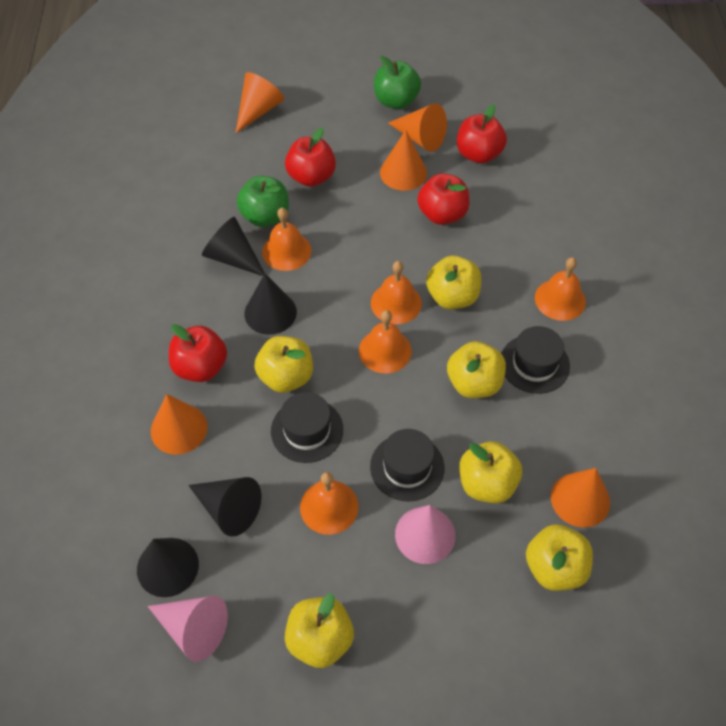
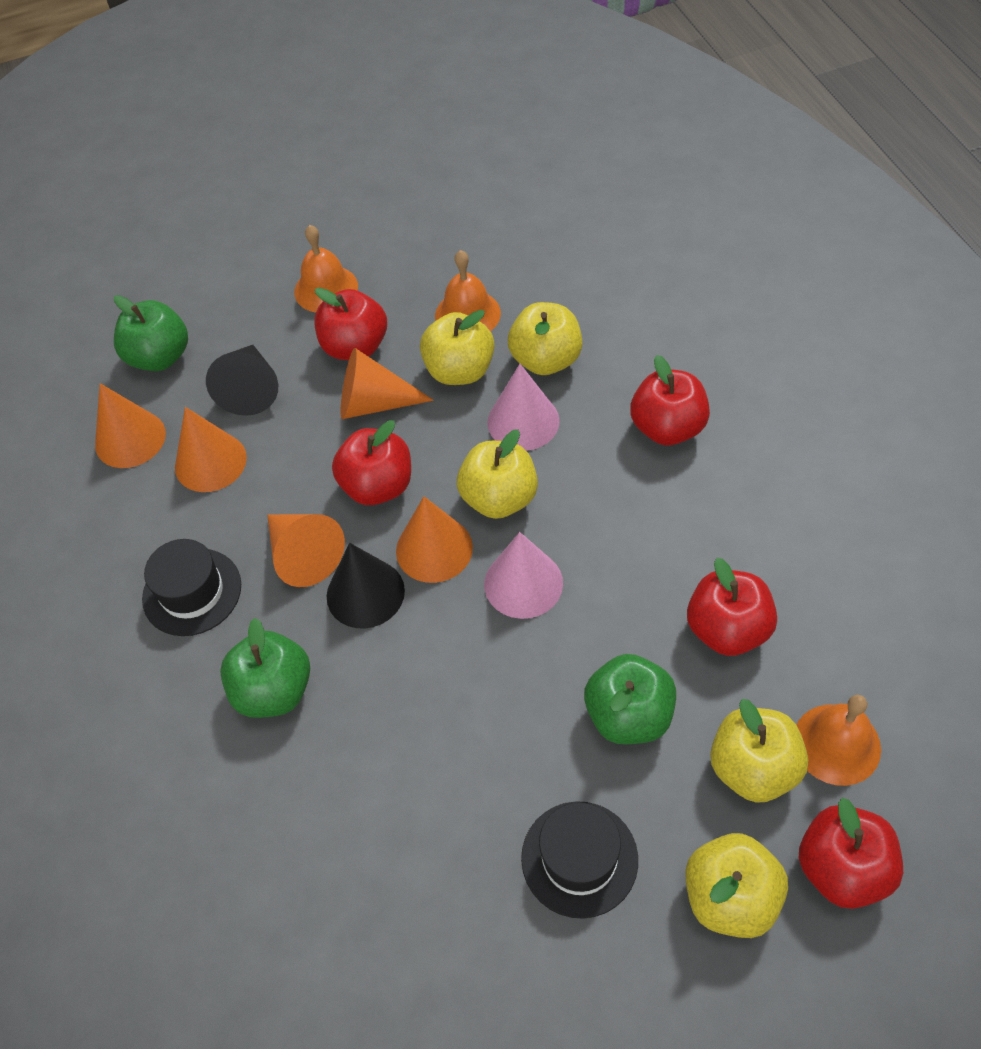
black cone: [137,538,199,597] [188,477,262,537] [202,217,265,276] [244,274,297,335] = 4 -> [206,345,278,416] [327,543,405,629] = 2
black hat: [271,392,343,463] [370,429,444,501] [501,326,570,394] = 3 -> [142,539,241,636] [521,801,638,919] = 2
green apple: [237,176,289,227] [374,56,421,109] = 2 -> [114,295,188,371] [220,618,310,718] [584,654,676,744] = 3
orange bell: [262,208,311,271] [300,472,358,535] [359,310,412,373] [371,261,422,324] [535,257,586,321] = 5 -> [294,225,358,313] [435,250,501,332] [797,695,881,786] = 3
red apple: [169,324,227,382] [285,128,336,187] [417,173,469,225] [457,104,507,164] = 4 -> [314,287,387,360] [332,420,411,505] [630,355,710,446] [687,558,777,656] [799,798,903,909] = 5
yellow apple: [254,336,313,393] [285,593,354,668] [426,256,482,309] [447,341,506,398] [459,441,522,503] [526,524,593,591] = 6 -> [420,310,494,385] [457,429,538,519] [508,302,582,375] [685,833,788,938] [710,699,808,803] = 5

